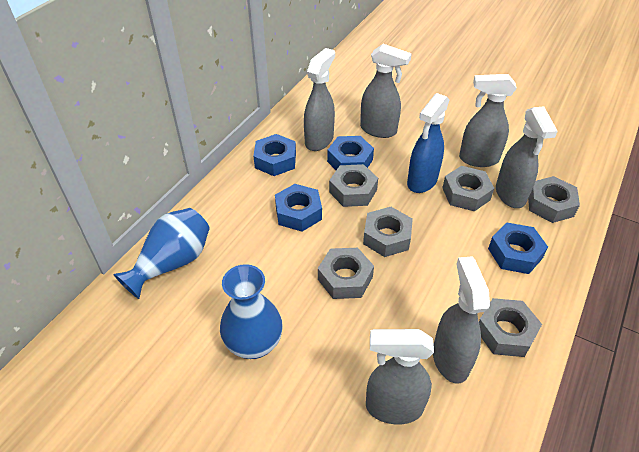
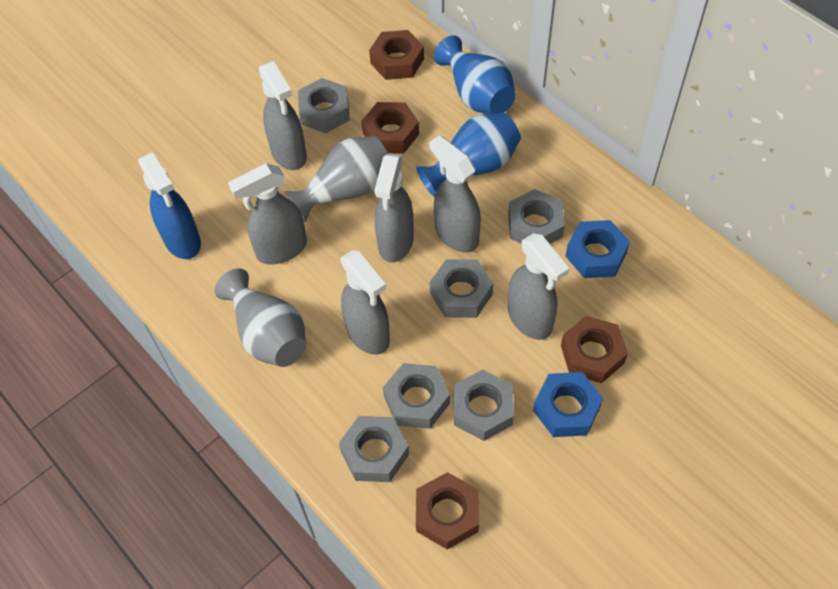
blue nut: [253,134,296,176] [275,184,322,232] [327,136,374,170] [488,223,548,274] = 4 -> [533,372,603,437] [566,220,630,278] = 2
brown nut: none = 0 -> [361,102,419,154] [369,30,424,80] [416,472,479,549] [561,316,628,383] = 4
grey vase: none = 0 -> [215,268,306,367] [285,136,388,222] = 2

